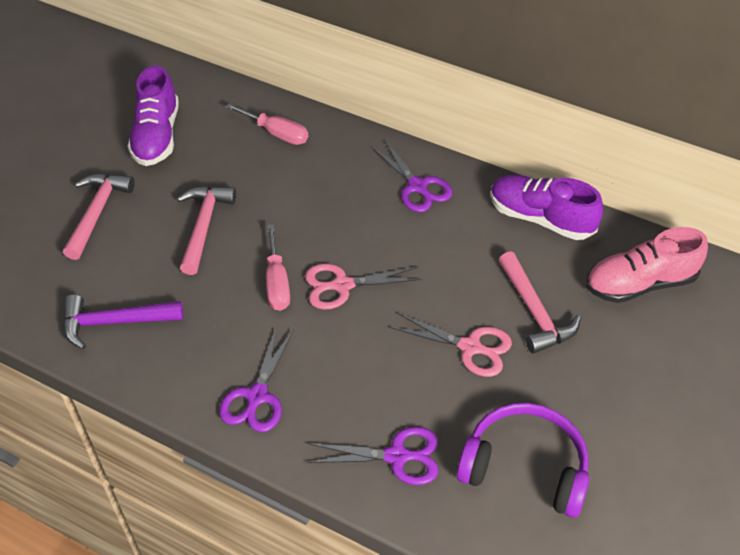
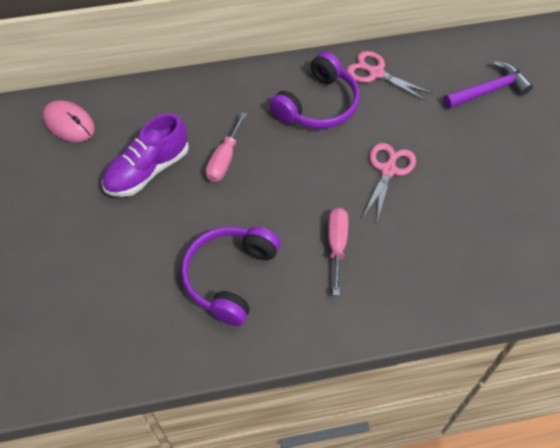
pink hammer: [63,173,135,260] [177,186,236,275] [498,251,581,354] = 3 -> none = 0
pink mouse: none = 0 -> [42,100,95,142] = 1
pink shoe: [586,227,708,303] = 1 -> none = 0
purple headphones: [456,403,589,518] = 1 -> [181,226,280,326] [270,52,360,129] = 2
purple scissors: [219,326,294,432] [306,427,438,485] [371,139,453,212] = 3 -> none = 0
purple shoe: [128,66,179,166] [490,175,603,240] = 2 -> [102,113,189,197] = 1

